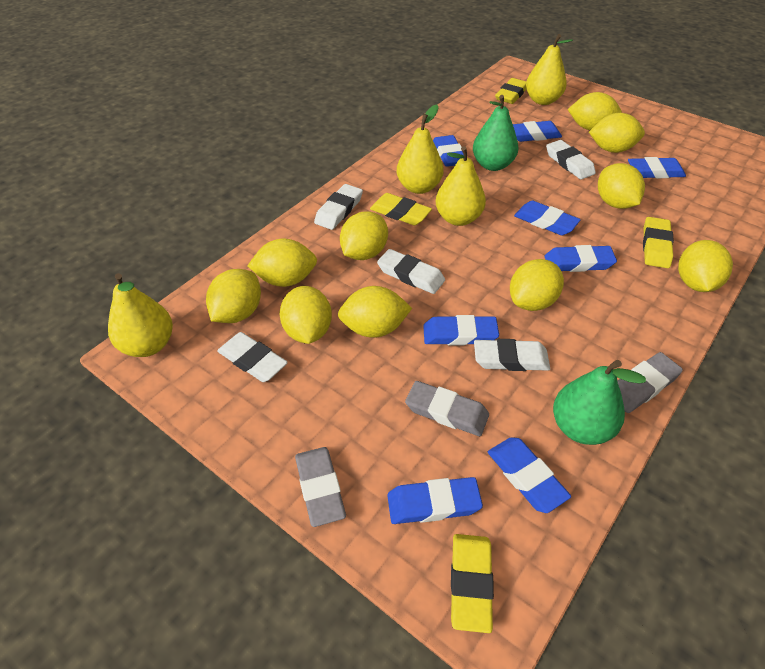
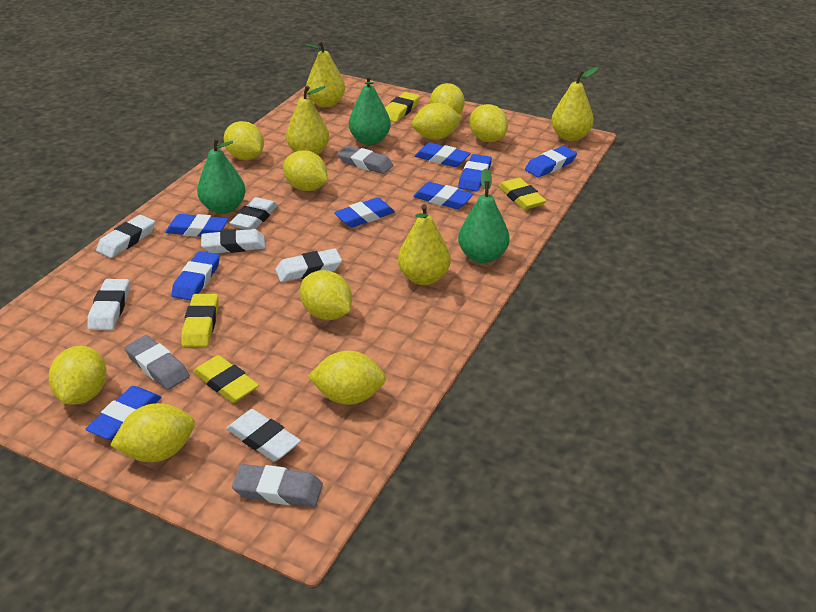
green pear: [473,95,519,171] [553,360,646,445] = 2 -> [197,137,246,214] [349,75,391,145] [458,169,510,263] = 3
white eraser: [217,332,288,382] [314,184,363,230] [377,249,445,294] [474,339,550,371] [546,140,596,180] = 5 -> [87,279,130,330] [96,215,155,258] [201,229,265,253] [226,409,301,461] [230,197,278,230] [275,248,342,282] = 6
yellow lemon: [206,269,261,323] [247,239,317,287] [279,286,332,344] [338,286,412,338] [340,211,388,260] [510,259,564,311] [568,92,622,130] [589,113,645,153] [598,163,645,209] [678,240,733,292] = 10 -> [49,346,107,405] [110,403,195,462] [224,121,264,160] [283,150,327,191] [300,270,352,320] [308,351,386,405] [412,103,462,140] [430,83,465,115] [469,104,508,142] = 9

